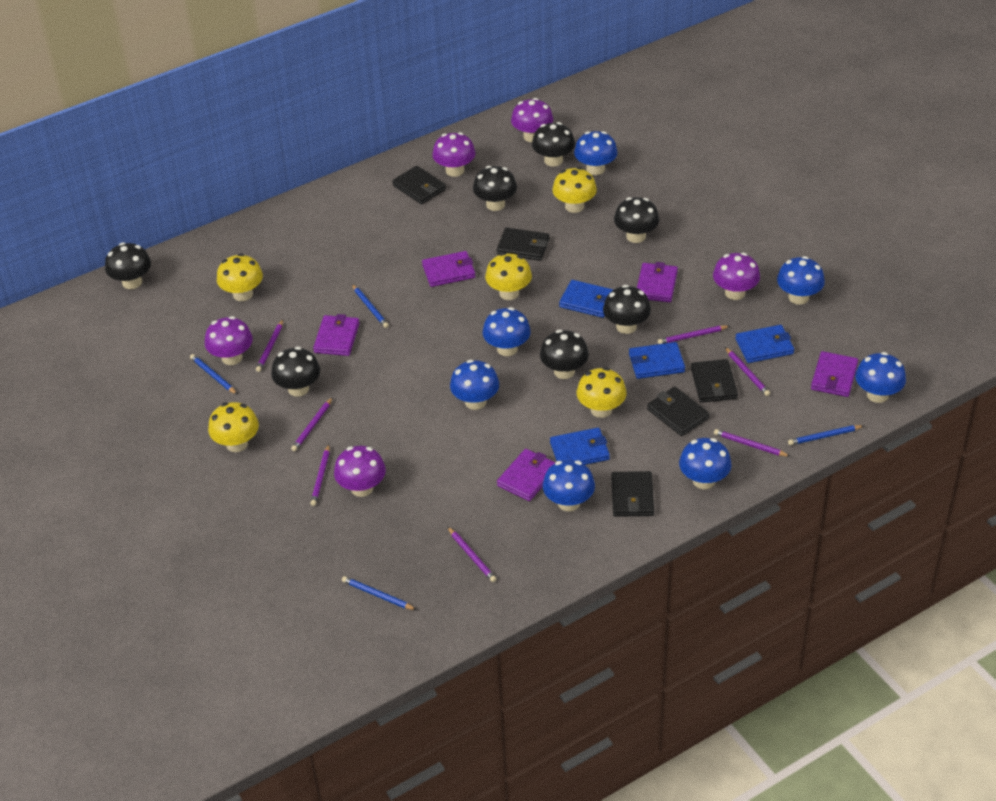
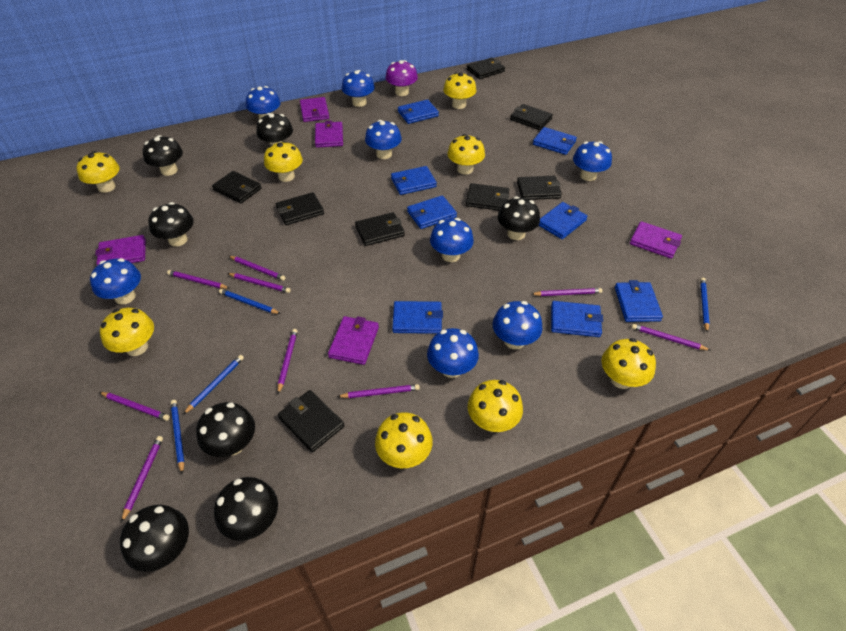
black wallet: [392,166,446,204] [497,227,549,261] [611,471,654,517] [647,387,709,436] [691,359,738,403] = 5 -> [212,171,262,204] [276,192,324,225] [278,390,345,452] [355,212,405,246] [465,183,509,211] [467,57,505,79] [510,104,553,130] [517,176,562,200] = 8
blue mushroom: [450,360,499,410] [483,307,531,356] [543,460,595,511] [574,131,618,175] [679,438,732,489] [777,256,825,305] [855,352,906,403] = 7 -> [90,258,141,305] [246,86,281,120] [342,70,375,107] [365,120,402,159] [427,328,479,378] [430,218,474,262] [493,301,543,349] [573,141,612,181] = 8
blue wallet: [550,428,610,465] [559,280,614,318] [629,342,685,379] [735,325,794,363] = 4 -> [391,166,437,195] [392,301,443,334] [398,99,439,124] [407,195,457,229] [533,127,577,155] [538,202,588,239] [551,301,603,337] [615,280,663,322] = 8
purple mushroom: [205,316,253,365] [334,446,386,497] [432,132,476,177] [511,98,553,142] [713,253,760,300] = 5 -> [385,60,418,96] = 1
purple pencil: [256,320,283,372] [291,397,333,451] [310,444,330,506] [448,527,496,582] [658,326,729,344] [714,429,791,457] [725,347,770,396] = 7 -> [99,392,170,421] [121,436,163,523] [167,270,229,289] [227,273,291,293] [229,256,286,281] [278,329,298,394] [337,384,420,398] [532,288,603,296] [632,324,710,350] = 9
yellow mushroom: [208,402,259,452] [217,253,263,301] [485,253,532,300] [552,167,597,213] [577,367,627,418] = 5 -> [76,151,119,193] [100,308,154,356] [264,141,303,182] [375,412,433,468] [443,72,477,109] [447,134,485,175] [468,380,523,432] [601,338,656,389] = 8

